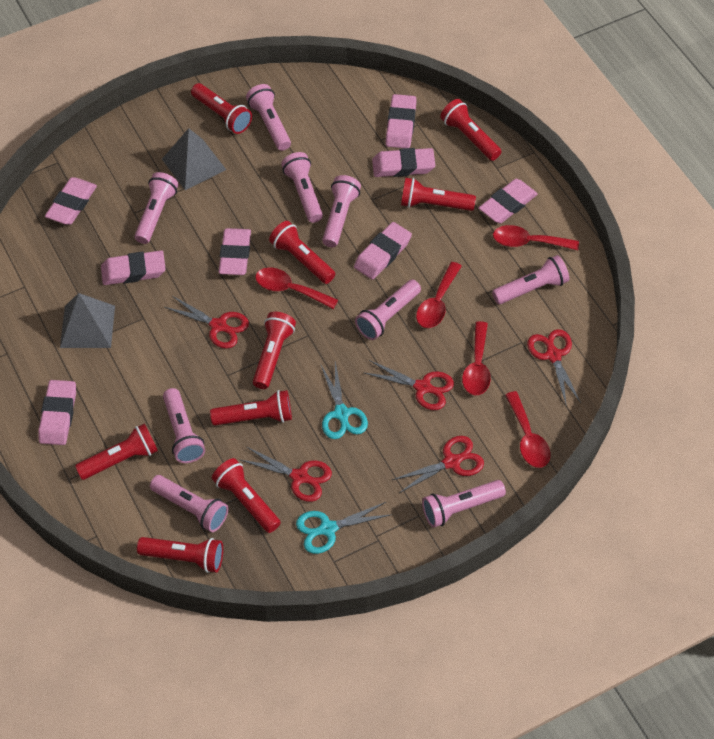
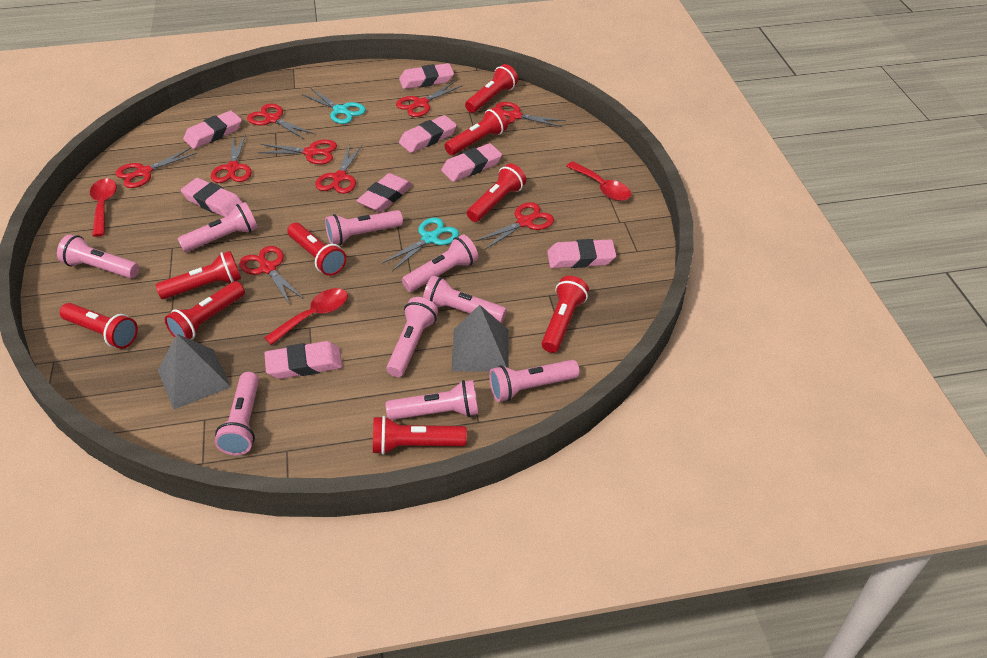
red scissors: [164,296,249,349] [241,447,332,502] [365,360,454,410] [392,436,484,493] [527,329,581,407] = 5 -> [115,148,197,188] [211,134,252,183] [239,246,304,305] [247,104,314,139] [257,140,337,164] [315,144,362,194] [396,82,462,117] [476,202,554,250] [496,102,566,127] = 9
red spoon: [255,267,338,309] [416,262,462,328] [462,321,491,395] [493,225,579,250] [505,391,550,468] = 5 -> [90,178,117,237] [264,288,348,345] [566,161,631,201] = 3

